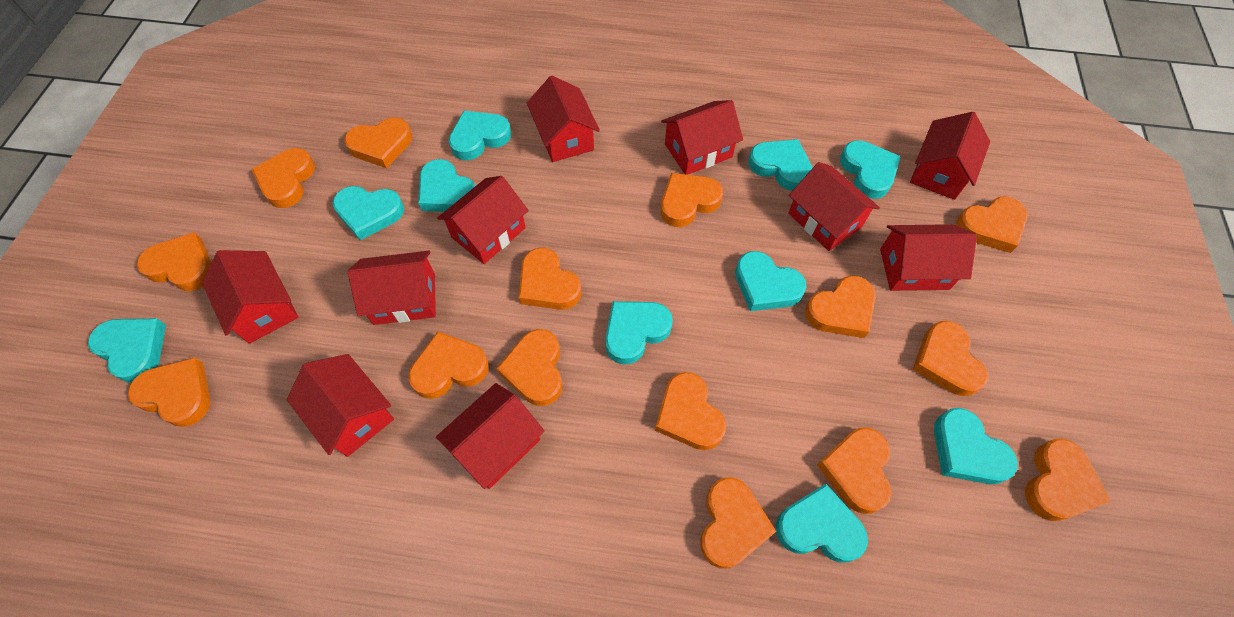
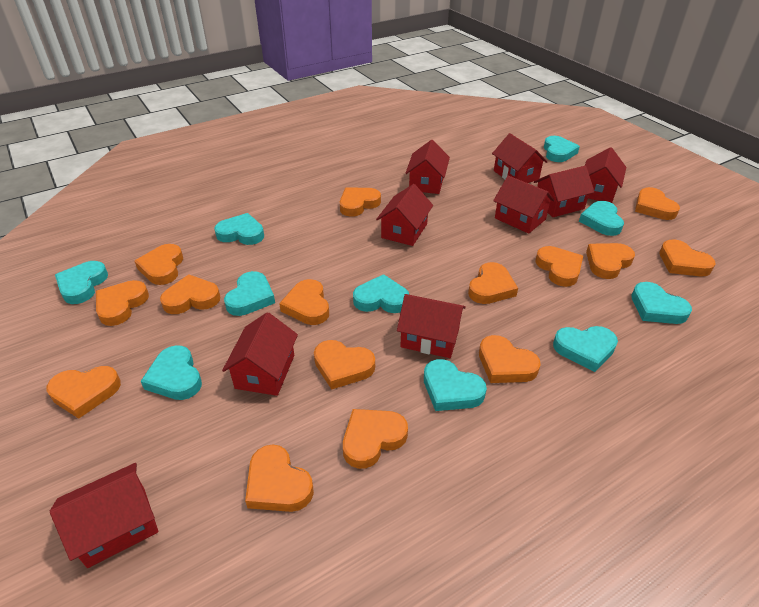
red house: [202,250,298,344] [287,354,394,457] [348,251,436,325] [436,383,544,489] [437,176,529,264] [527,76,600,162] [661,100,743,175] [788,162,880,251] [880,224,977,291] [910,112,990,200] = 10 -> [50,463,158,568] [222,312,298,396] [376,184,433,246] [397,294,466,358] [405,140,450,194] [492,133,547,183] [493,176,555,234] [534,166,594,217] [585,147,626,203] = 9

